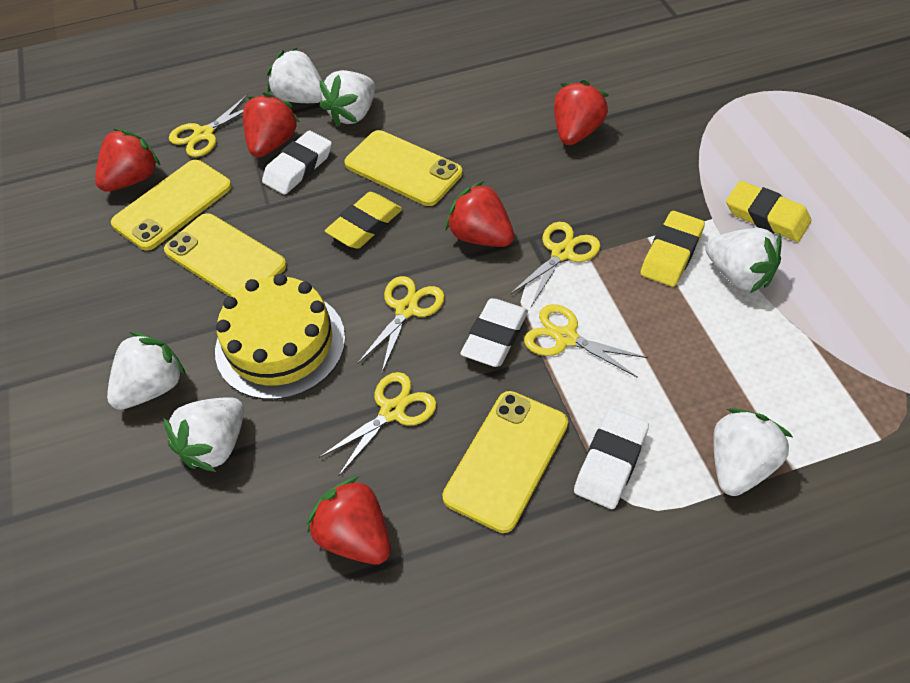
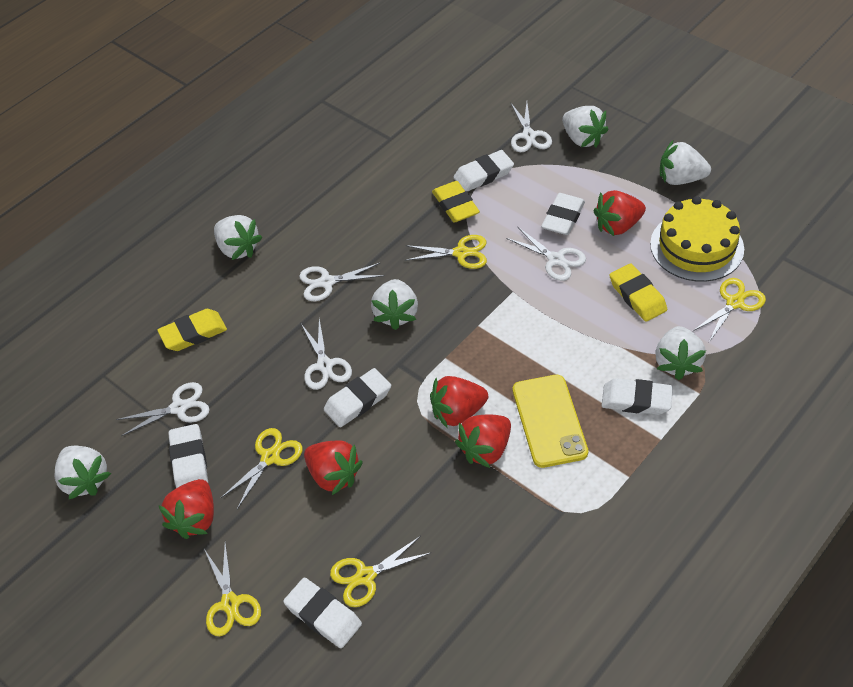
white eraser: [262,131,332,195] [460,298,528,367] [574,409,649,509] = 3 -> [168,424,208,488] [283,578,362,648] [324,368,391,427] [454,150,514,192] [541,193,585,235] [602,378,673,415] = 6
white scissors: none = 0 -> [116,382,210,436] [299,263,384,301] [301,319,352,390] [506,226,586,281] [511,102,552,152] = 5
yellow phone: [111,160,232,251] [164,213,287,297] [344,130,463,206] [442,391,568,533] = 4 -> [513,375,588,468] = 1

